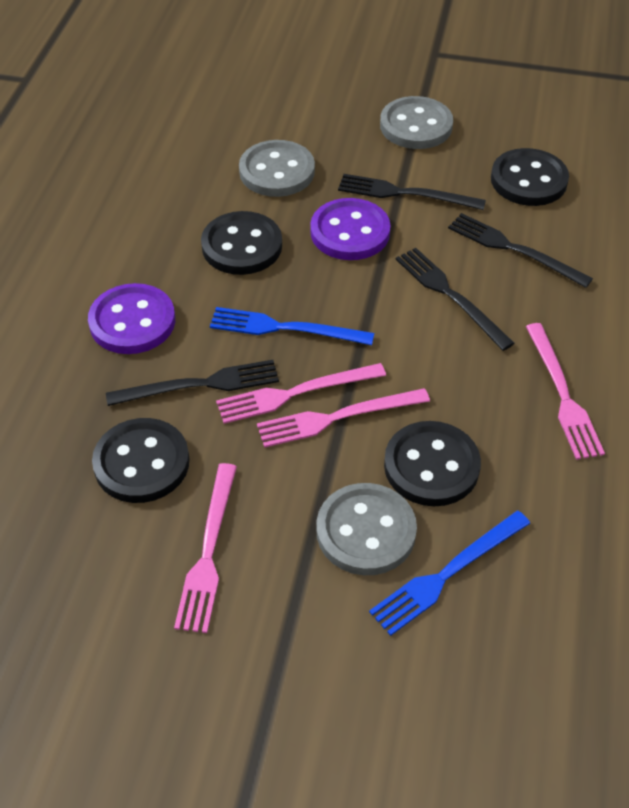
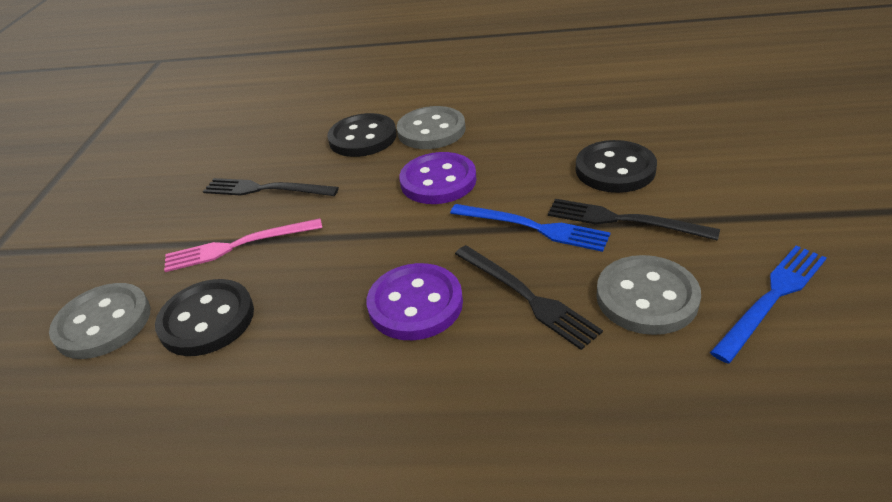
black button: [92,418,190,503] [201,211,282,275] [384,421,481,506] [491,148,569,206] = 4 -> [155,279,254,356] [327,113,397,157] [576,140,657,193] = 3
black fork: [106,360,279,406] [338,174,486,210] [396,248,515,351] [448,213,593,288] = 4 -> [203,178,339,196] [455,245,603,350] [548,199,720,241] = 3
pink fork: [174,463,237,633] [216,363,386,424] [257,388,430,448] [526,323,605,460] = 4 -> [164,218,322,272] = 1

